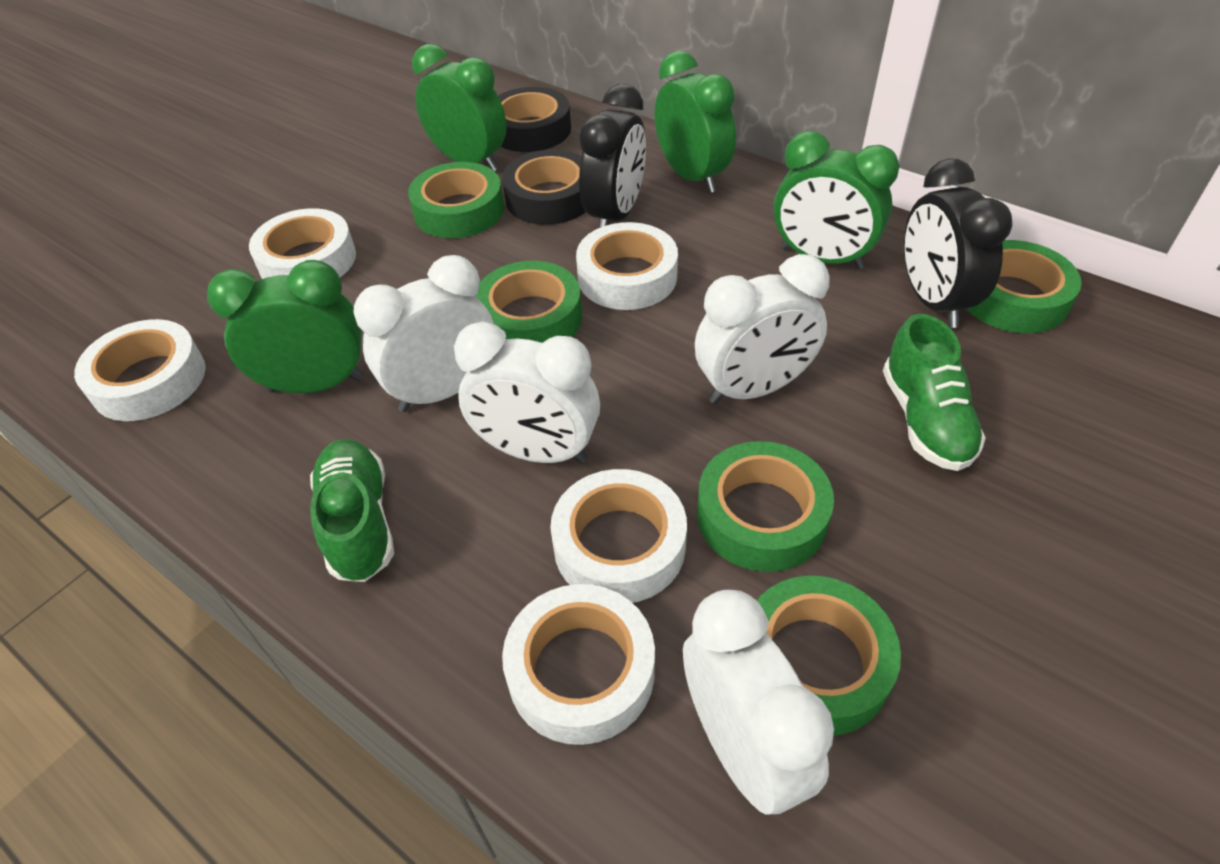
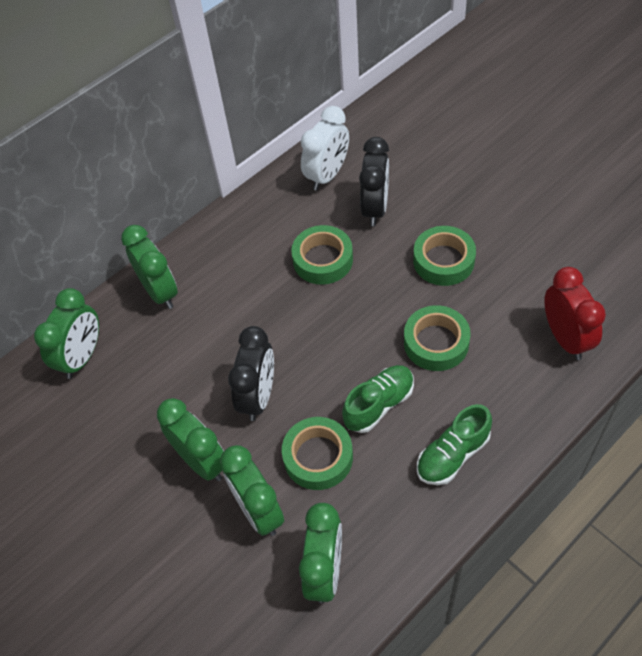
black tape: [498,87,571,152] [502,150,586,225] = 2 -> none = 0
green clock: [207,260,364,393] [412,44,507,171] [654,51,736,193] [774,131,899,269] = 4 -> [34,288,99,379] [121,225,178,309] [157,398,224,481] [220,445,284,536] [299,503,342,603] = 5
green tape: [408,162,504,238] [475,261,582,343] [697,441,834,572] [757,576,901,736] [966,240,1082,333] = 5 -> [282,417,353,490] [291,225,353,285] [404,305,471,371] [413,226,476,286] = 4
red clock: none = 0 -> [544,267,606,360] = 1
white clock: [354,255,494,412] [454,322,600,463] [683,590,834,815] [695,254,830,404] = 4 -> [301,106,349,191] = 1
white tape: [74,319,206,421] [249,208,356,279] [502,584,655,745] [550,469,687,603] [576,222,678,310] = 5 -> none = 0

